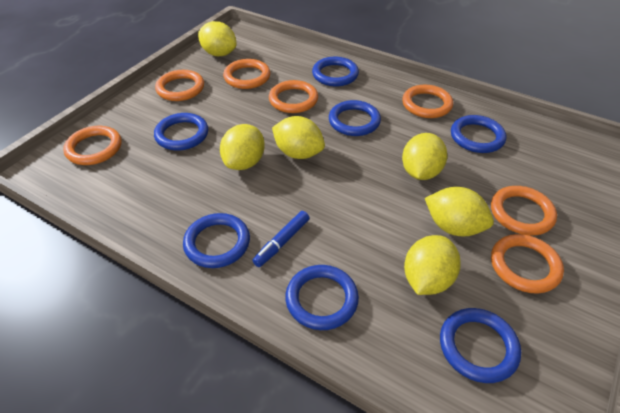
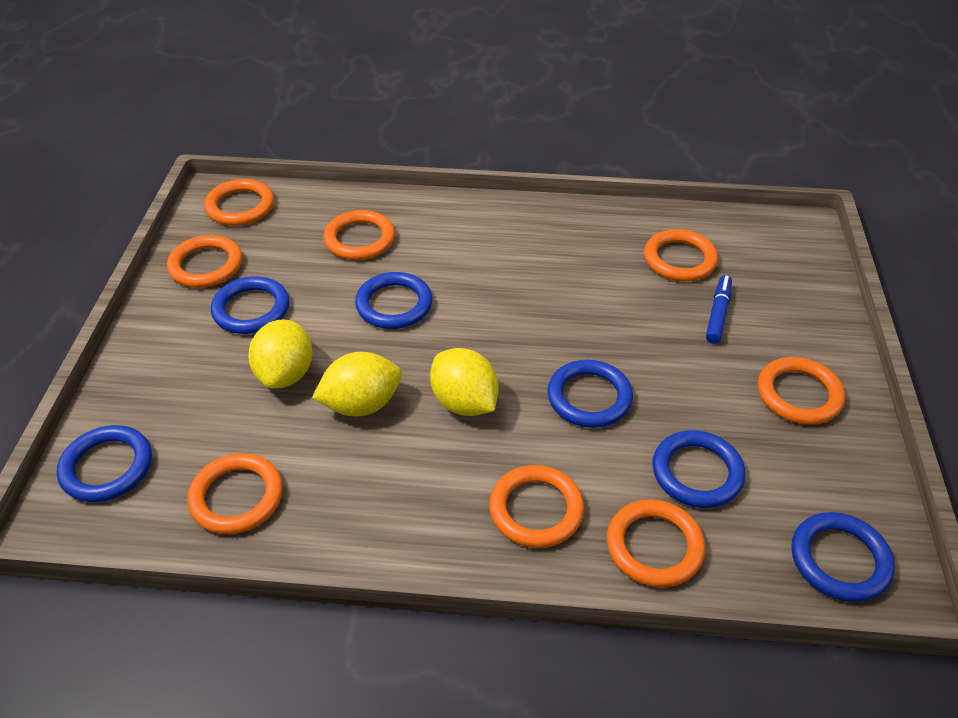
blue ring: [154,113,208,151] [183,213,250,268] [285,265,359,330] [312,57,359,86] [329,100,381,136] [440,308,521,383] [451,115,506,153] = 7 -> [57,425,152,502] [211,276,289,334] [355,272,432,329] [547,360,633,428] [652,430,745,508] [791,512,895,602] = 6
orange ring: [63,126,121,165] [155,70,204,101] [223,59,270,89] [269,80,318,113] [402,85,453,118] [491,186,557,236] [491,234,564,294] = 7 -> [167,235,242,288] [187,453,283,534] [204,179,274,226] [323,210,395,260] [489,465,584,548] [607,499,706,588] [644,229,718,282] [758,357,845,425] = 8
yellow lemon: [198,21,237,56] [220,124,265,170] [272,116,325,159] [402,133,447,180] [404,235,461,295] [425,187,494,236] = 6 -> [248,319,313,389] [312,352,402,417] [430,348,499,416] = 3

